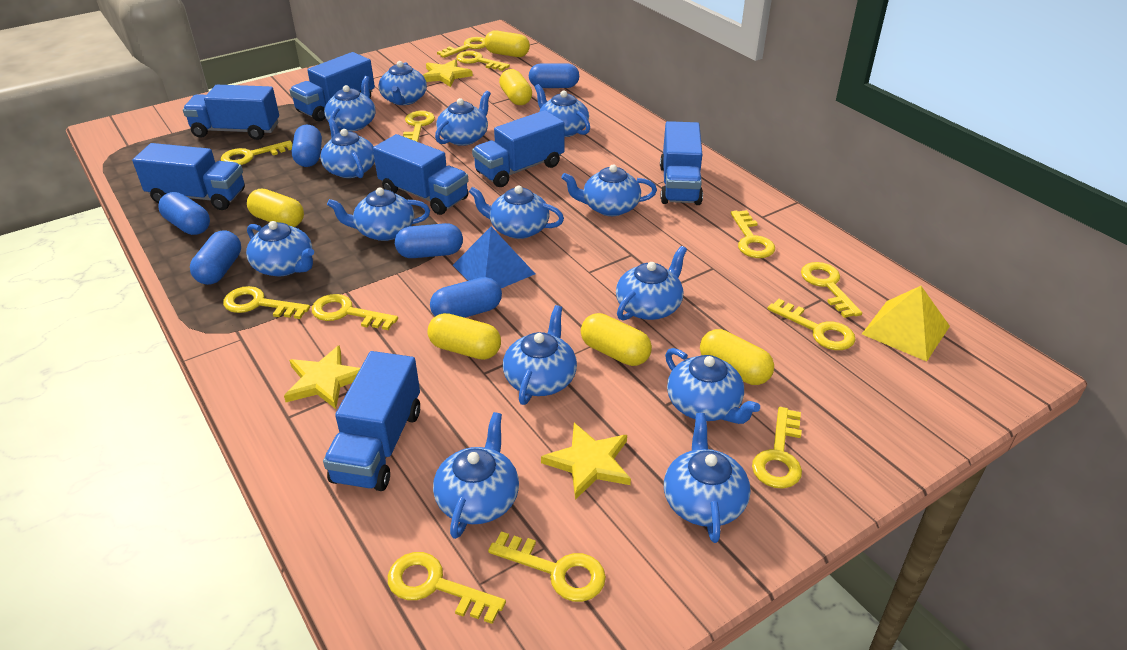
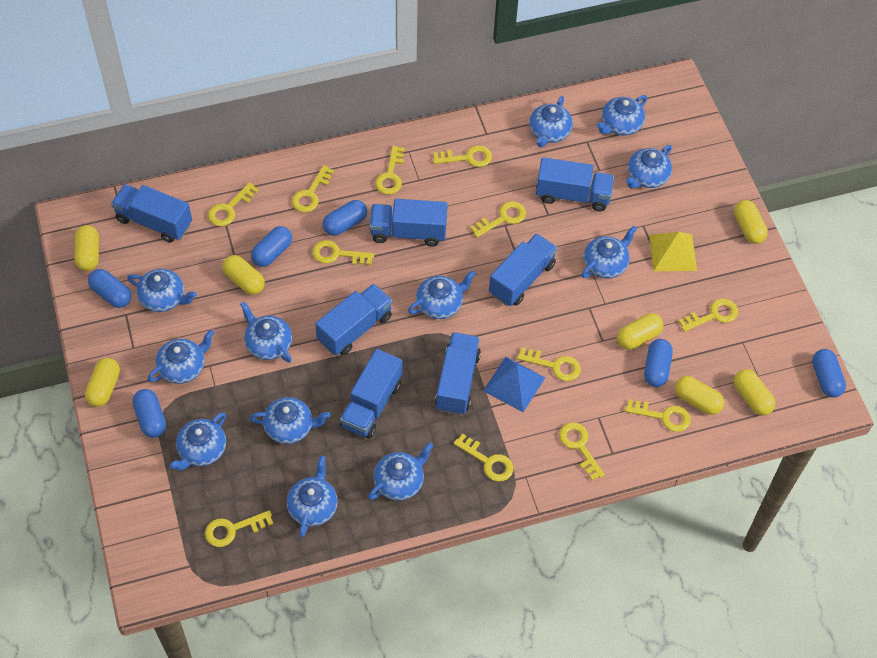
blue teapot: [246,221,314,277] [320,118,375,178] [324,76,376,132] [327,187,430,241] [379,61,427,105] [433,412,519,539] [435,91,491,146] [469,186,564,239] [503,305,577,405] [534,84,590,137] [561,164,657,216] [616,246,687,321] [664,413,751,543] [665,348,760,424] = 14 -> [127,269,196,312] [148,330,214,384] [169,412,226,471] [240,302,292,363] [249,397,330,444] [287,456,338,537] [368,442,434,501] [408,270,476,319] [529,96,573,147] [582,225,637,279] [597,95,647,136] [626,145,672,189] = 12
yellow capsule: [247,189,304,227] [428,313,501,360] [484,31,530,57] [499,69,532,105] [581,313,652,366] [700,329,774,385] = 6 -> [74,225,99,271] [85,358,120,407] [222,255,265,295] [617,313,663,350] [675,376,724,415] [734,200,768,244] [734,369,776,416] = 7
yellow star: [284,345,360,409] [423,59,473,87] [541,423,631,500] = 3 -> none = 0

